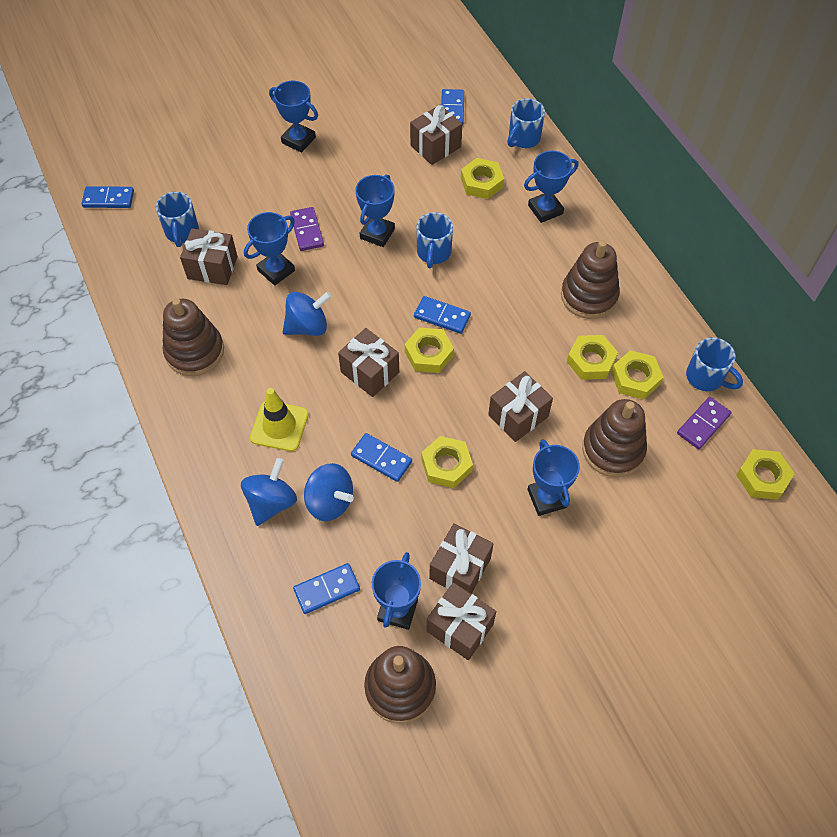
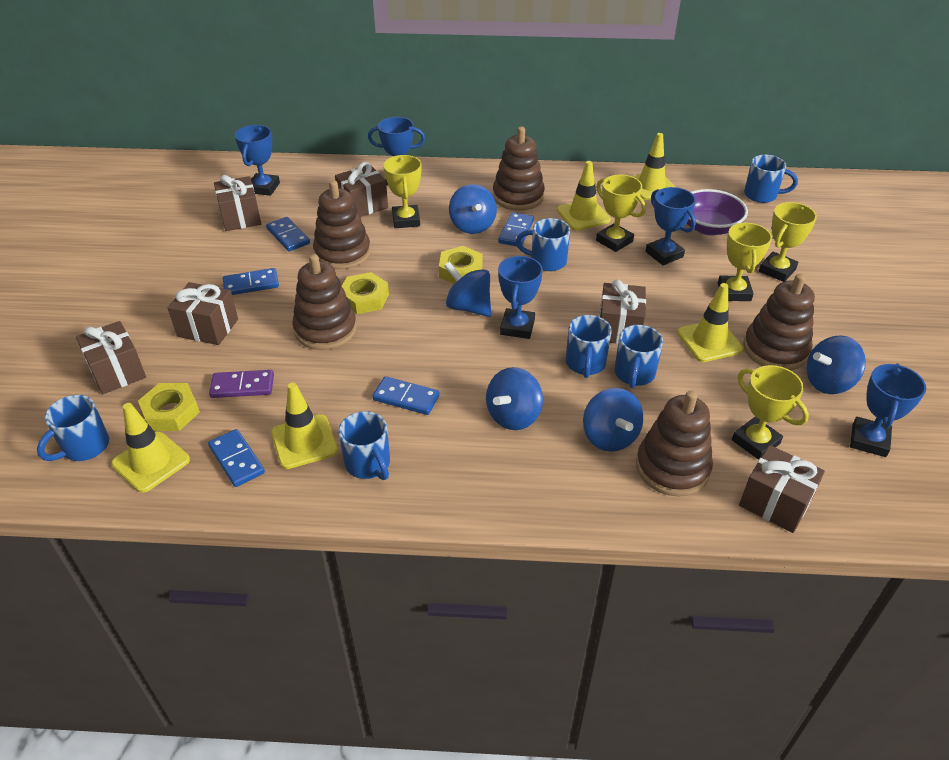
blue mug: [156,192,199,247] [417,212,453,268] [507,99,545,148] [686,337,743,391] = 4 -> [37,395,109,461] [338,411,390,480] [516,218,570,271] [566,315,612,378] [614,325,663,388] [744,155,798,203] = 6
blue spinning top: [241,458,297,526] [283,292,332,336] [304,463,354,521] = 3 -> [444,262,491,317] [449,184,497,234] [486,367,543,430] [583,388,643,452] [806,335,866,394] = 5
blue trophy: [244,212,295,285] [269,81,318,153] [355,174,395,247] [372,552,421,630] [524,151,578,223] [528,439,580,516] = 6 -> [235,125,280,196] [368,117,425,185] [498,256,543,339] [645,187,696,265] [850,363,926,457] = 5
brown stacking toy: [163,298,224,376] [364,646,436,724] [561,240,620,319] [582,399,647,477] = 4 -> [292,254,357,350] [313,180,371,270] [493,127,545,211] [636,390,713,496] [743,274,815,371] = 5
purple bowl: none = 0 -> [686,189,748,235] = 1
purple domino: [290,207,324,251] [677,397,731,449] = 2 -> [209,370,274,398] = 1
yellow nut: [405,328,454,373] [421,436,473,488] [461,158,504,199] [567,335,618,380] [611,350,663,400] [736,449,795,500] = 6 -> [138,383,200,431] [342,272,389,314] [439,246,483,284] = 3
yellow traffic cone: [250,388,309,451] = 1 -> [111,403,190,493] [271,382,338,469] [557,161,611,231] [632,133,675,200] [677,283,743,362] = 5
yellow trophy: none = 0 -> [383,155,422,228] [596,175,646,252] [718,222,772,301] [732,365,809,460] [759,202,817,282] = 5

